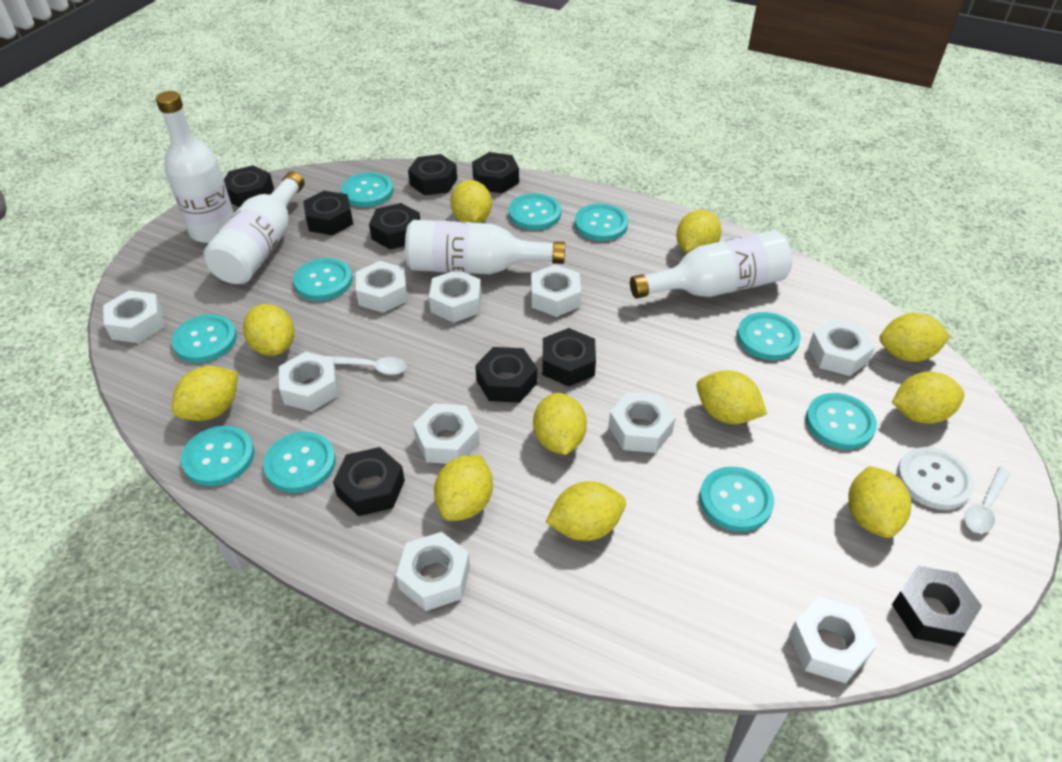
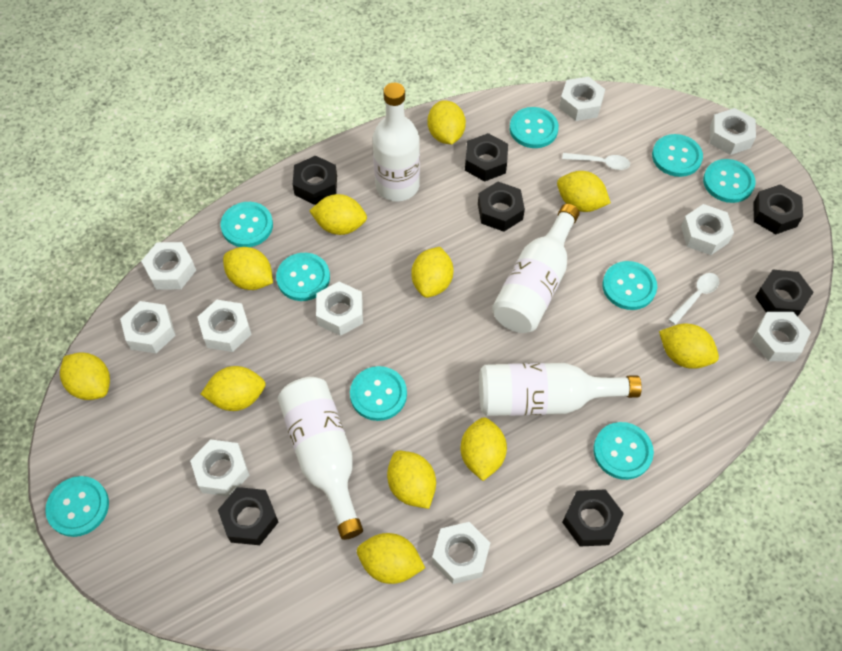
black nut: [224,165,274,208] [303,191,353,235] [333,447,405,516] [369,203,420,250] [408,154,457,196] [472,152,519,193] [475,347,537,403] [542,328,596,387] [892,566,982,646] = 9 -> [218,487,278,545] [293,155,337,205] [465,133,508,182] [478,182,525,232] [562,489,624,546] [753,184,803,234] [755,270,814,317] = 7
turquoise button: [172,314,237,363] [181,426,254,486] [263,432,336,493] [293,258,352,301] [341,172,393,207] [509,193,561,230] [575,203,628,241] [699,467,774,532] [737,312,801,360] [806,393,877,450] = 10 -> [45,476,109,537] [221,202,273,247] [276,253,330,301] [350,366,407,421] [510,107,559,148] [593,422,654,480] [602,261,657,310] [652,134,703,177] [703,159,756,203] = 9
white button: [897,447,975,510] = 1 -> none = 0

